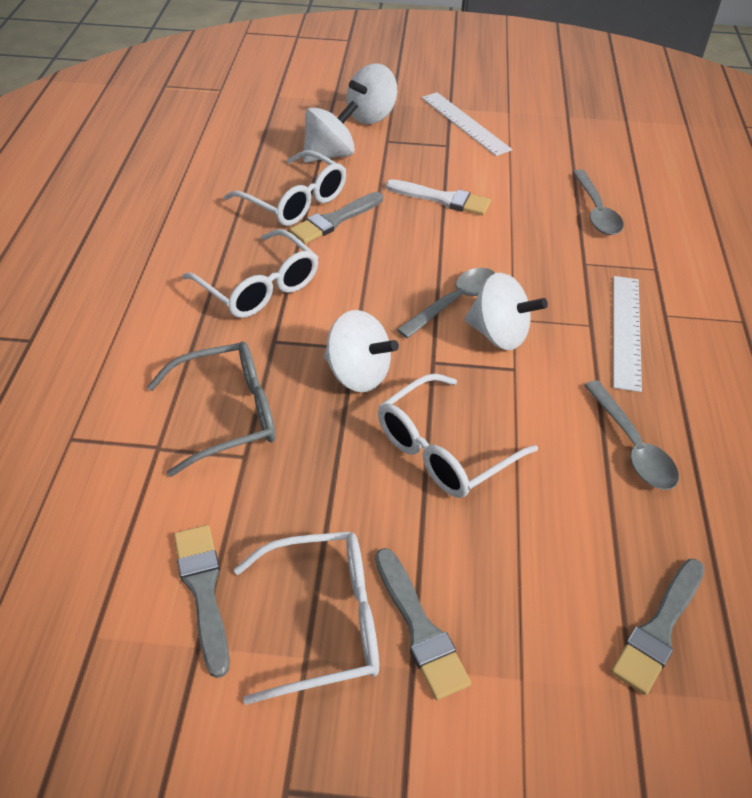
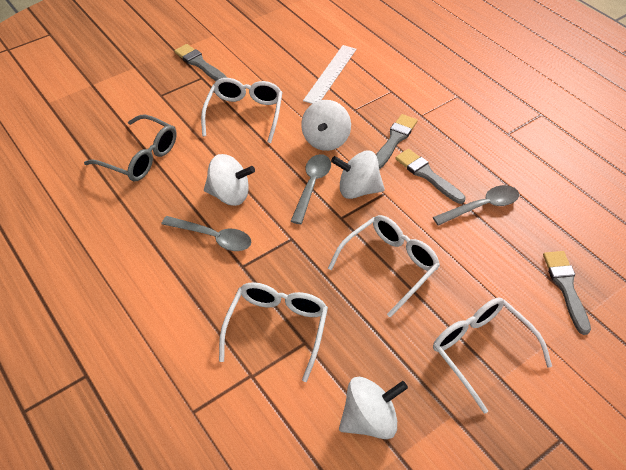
white brush: [386,179,491,216] = 1 -> none = 0
white ruler: [421,92,512,156] [613,276,642,392] = 2 -> [303,45,357,104] = 1

